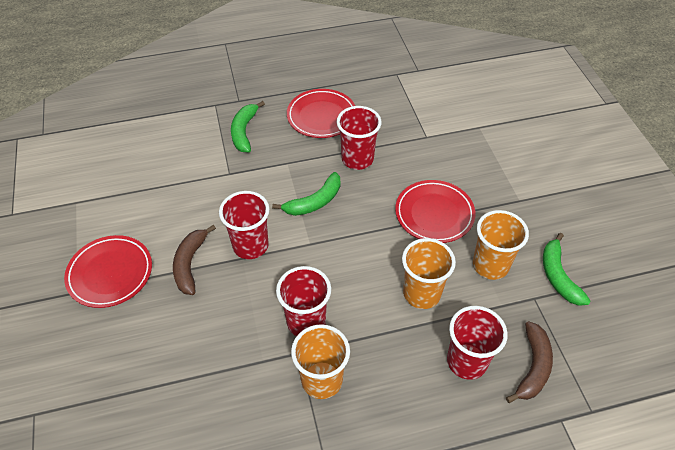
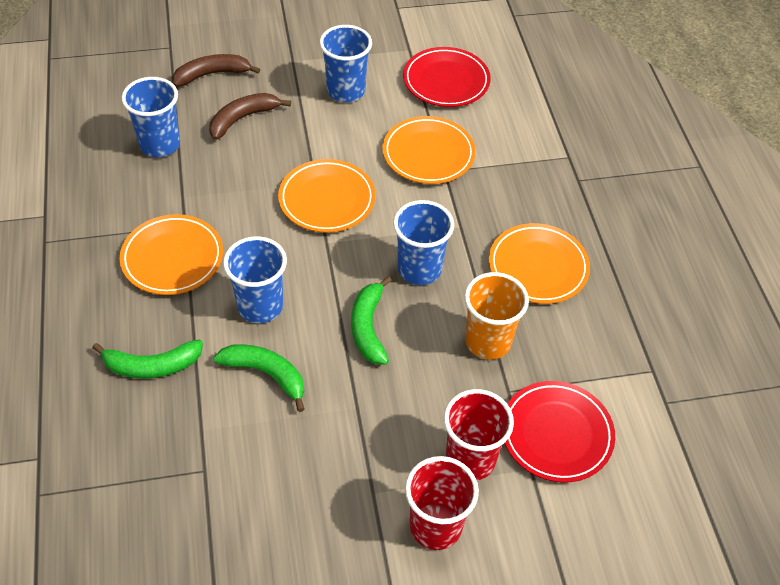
blue cup: none = 0 -> [121,77,180,157] [223,236,287,323] [319,25,372,102] [393,200,454,285] = 4
orange cup: [291,324,350,399] [402,238,456,309] [473,210,529,280] = 3 -> [464,272,529,360] = 1
orange plate: none = 0 -> [120,214,223,295] [278,159,375,233] [383,116,476,184] [489,223,590,304] = 4
red cup: [219,191,270,259] [276,266,331,336] [337,106,382,170] [447,306,508,380] = 4 -> [405,456,479,550] [444,389,514,480] = 2
red plate: [64,235,152,308] [287,89,355,138] [395,180,475,243] = 3 -> [403,47,491,107] [504,381,615,483] = 2

